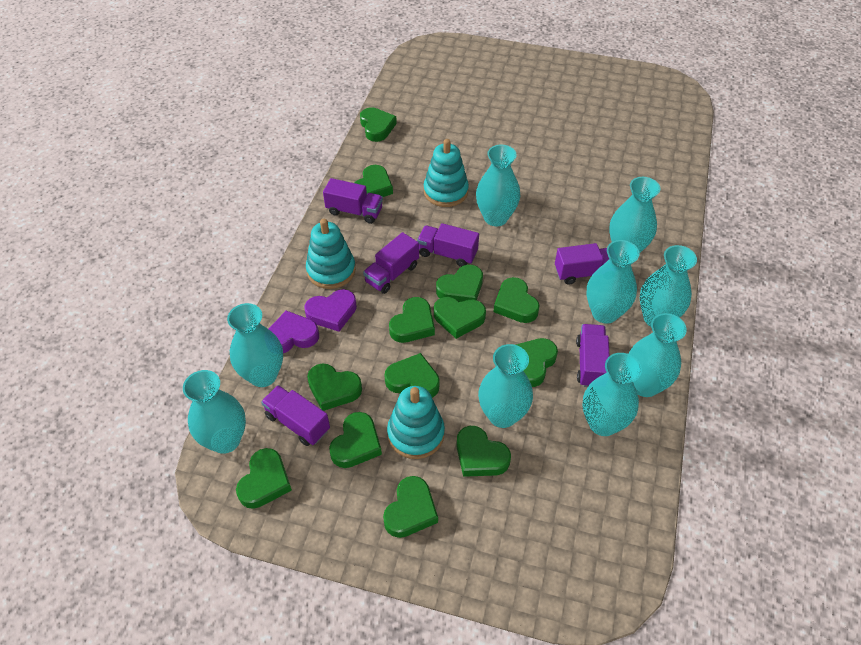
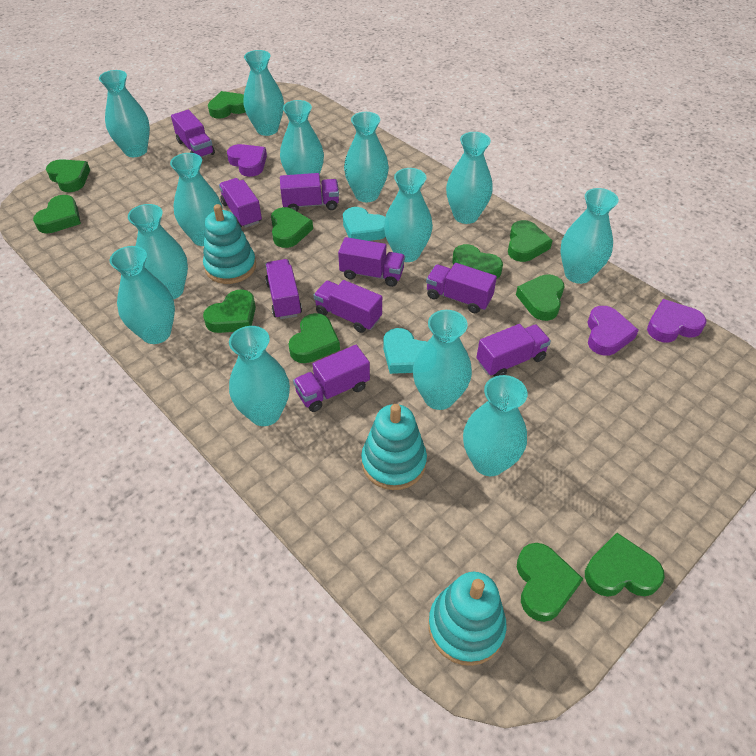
green heart: [236,448,292,509] [307,363,362,411] [329,412,382,468] [355,165,393,197] [360,107,397,142] [383,476,438,538] [384,353,440,398] [389,297,435,343] [434,297,486,339] [436,265,483,302] [456,426,511,477] [493,277,540,323] [516,338,558,387] = 13 -> [33,195,81,234] [46,159,90,192] [203,289,256,333] [208,91,246,119] [271,207,313,248] [288,313,340,363] [452,244,503,279] [508,220,553,262] [516,274,564,321] [517,543,583,622] [585,533,665,597] = 11
purple heart: [269,311,319,353] [304,289,357,332] = 2 -> [227,144,267,177] [587,306,639,356] [647,299,706,342] = 3
purple truck: [261,385,330,446] [323,178,383,224] [363,232,419,294] [417,223,479,267] [555,243,609,285] [576,324,610,387] = 6 -> [171,110,215,158] [219,178,262,228] [265,259,302,319] [280,173,339,211] [293,345,370,412] [314,280,382,333] [338,237,405,287] [426,263,497,313] [476,324,551,377] = 9
turquoise heart: none = 0 -> [343,207,386,241] [383,328,427,374] = 2
turquoise vase: [183,370,246,454] [227,303,283,387] [476,145,520,226] [478,344,533,428] [583,353,642,436] [587,240,640,324] [609,177,660,253] [628,313,687,397] [640,245,697,327] = 9 -> [99,70,150,157] [110,246,175,344] [128,204,188,299] [170,153,223,246] [229,326,290,426] [244,50,284,136] [280,100,324,175] [344,112,389,202] [384,168,433,262] [413,310,472,410] [446,132,493,224] [463,375,528,476] [560,188,619,284] = 13

